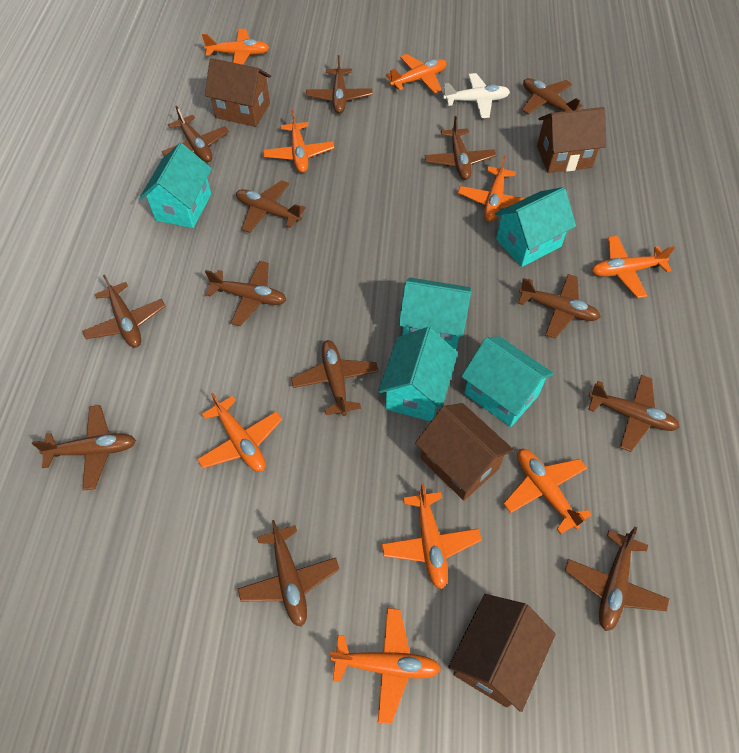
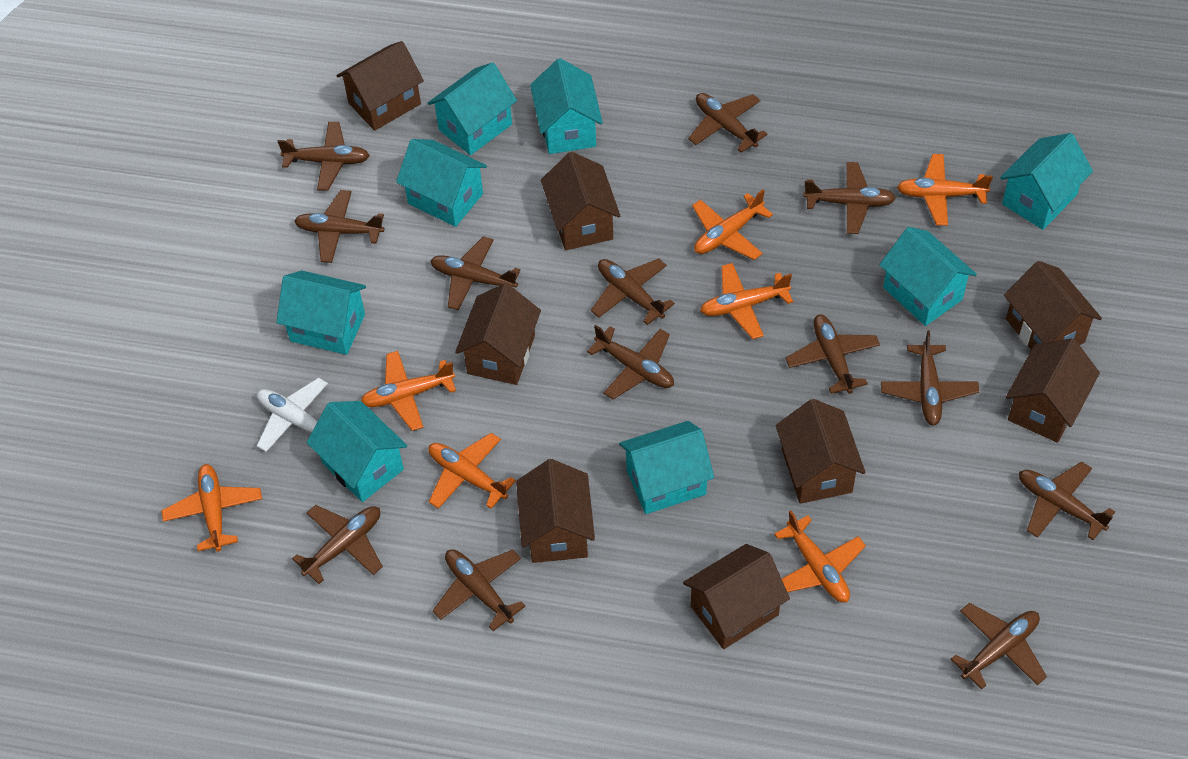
brown house: [205,58,271,127] [415,403,514,501] [448,594,556,712] [537,107,606,173] = 4 -> [336,41,424,131] [455,283,541,385] [516,459,595,563] [541,152,620,250] [683,544,790,649] [776,399,865,504] [1004,261,1102,350] [1006,338,1100,443] = 8
orange plane: [197,393,282,472] [202,29,269,65] [263,110,334,173] [330,608,441,724] [382,483,481,589] [386,54,447,94] [458,155,525,222] [503,449,592,534] [592,235,675,298] = 9 -> [161,464,262,552] [361,351,456,431] [428,433,516,509] [692,189,773,260] [700,263,793,339] [774,511,866,602] [897,154,993,226] = 7
turquoise house: [140,143,212,228] [378,327,458,421] [399,278,471,350] [461,336,554,427] [495,187,576,267] = 5 -> [276,271,366,355] [307,401,407,502] [396,139,487,227] [428,62,517,155] [530,58,603,154] [619,421,714,514] [879,227,977,326] [1000,133,1093,230] = 8

